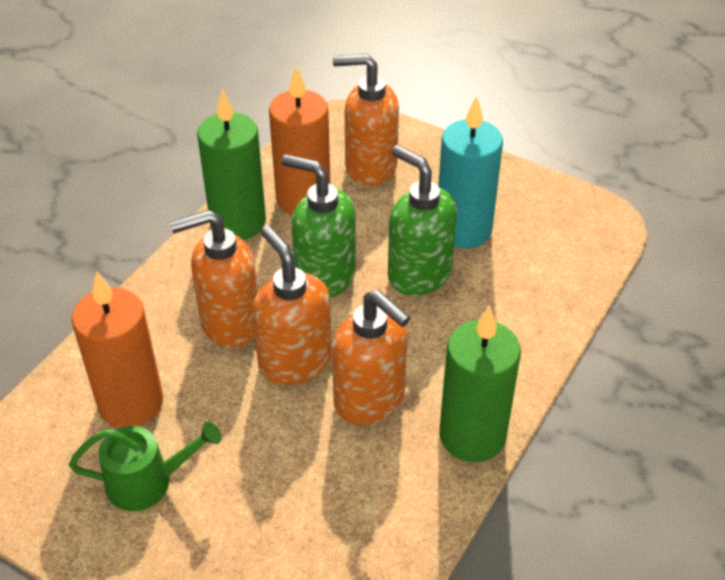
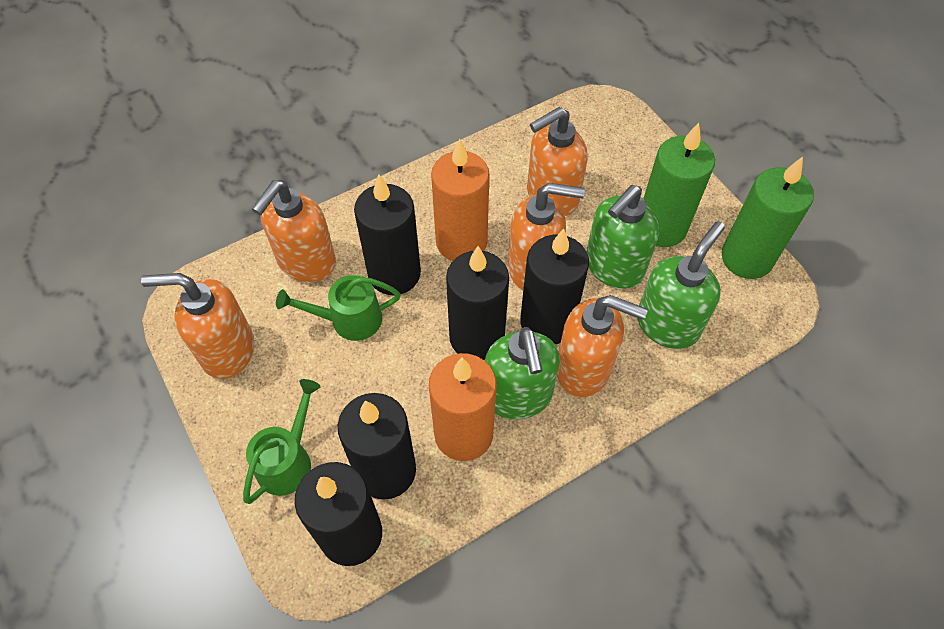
black candle: none = 0 -> [295,462,382,566] [338,393,416,500] [354,174,421,295] [446,246,509,360] [520,229,589,344] = 5
green soap dispenser: [281,154,356,298] [388,145,457,296] = 2 -> [485,327,560,420] [586,185,659,289] [637,221,725,349] = 3
green watering can: [69,421,221,511] = 1 -> [243,379,321,504] [276,275,401,341] = 2
orange soap dispenser: [170,210,258,348] [252,225,332,385] [332,290,411,425] [333,54,399,186] = 4 -> [141,273,254,379] [252,180,336,282] [508,183,585,290] [527,107,588,216] [557,295,648,397] = 5
turquoise candle: [438,96,503,248] = 1 -> none = 0

